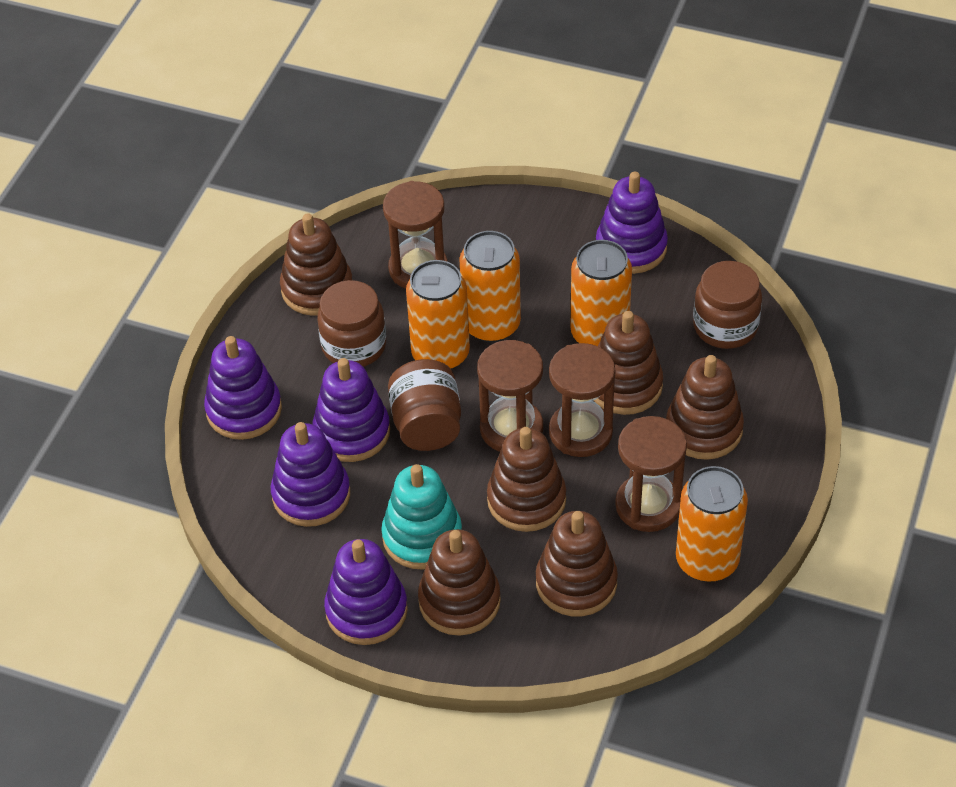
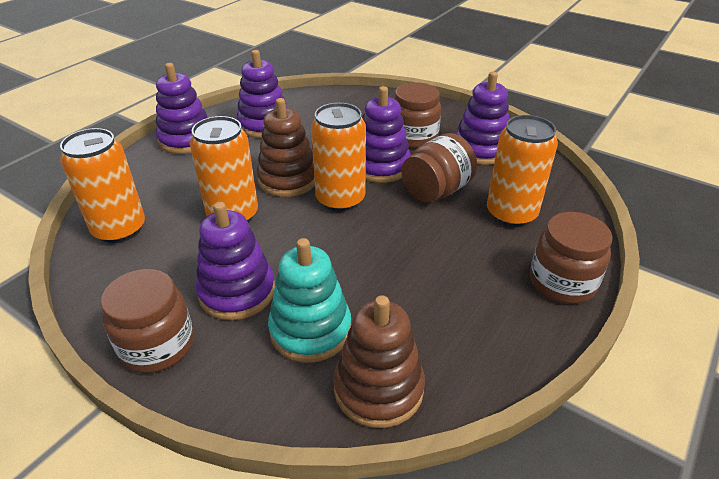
brown hourglass: [383,181,448,289] [477,340,543,452] [549,343,615,457] [615,416,687,532] = 4 -> none = 0
brown jar: [318,280,386,367] [388,359,461,451] [693,261,762,349] = 3 -> [101,269,194,373] [395,82,441,149] [402,133,477,202] [530,212,613,304] = 4
brown stacking toy: [280,213,353,316] [418,529,501,636] [487,427,566,532] [536,511,618,616] [594,311,663,415] [666,355,744,460] = 6 -> [256,98,315,197] [333,295,425,428] = 2

